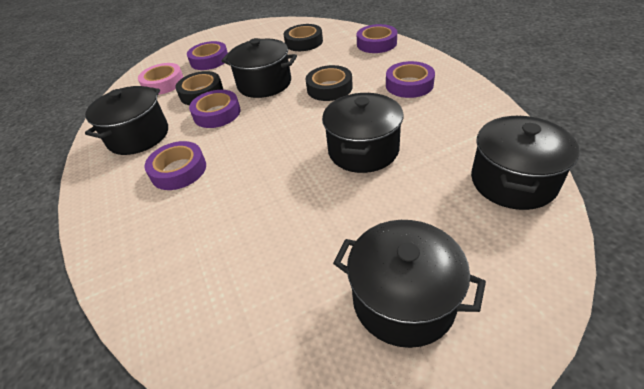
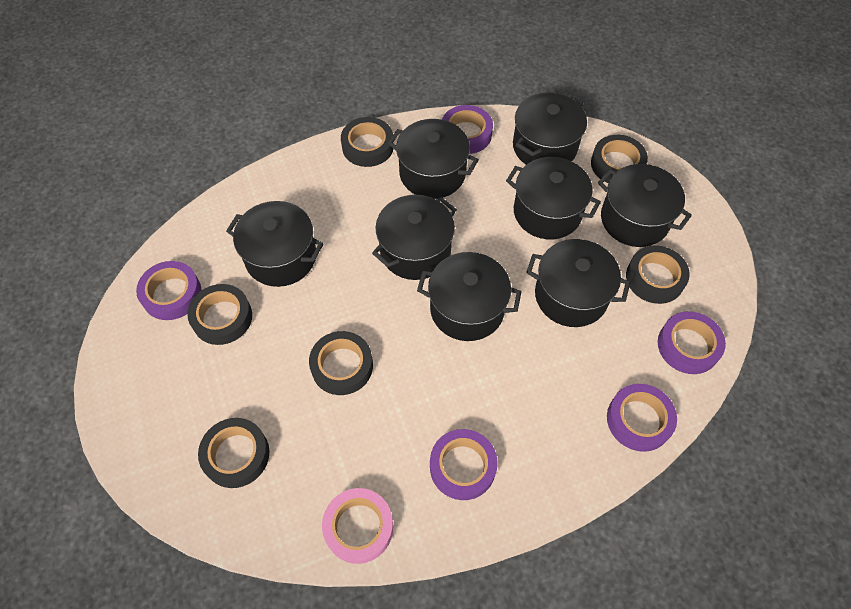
black pot: [85,86,168,155] [221,38,297,98] [322,93,404,173] [333,220,486,348] [471,116,580,210] = 5 -> [226,201,323,287] [372,195,457,280] [388,119,479,199] [417,252,522,341] [506,157,601,239] [513,93,587,165] [526,239,630,327] [598,164,692,247] = 8
black tape: [175,71,223,105] [284,24,323,51] [305,65,353,101] = 3 -> [187,284,252,345] [198,418,269,488] [309,331,373,395] [341,117,394,167] [591,135,648,183] [626,245,690,304] = 6

